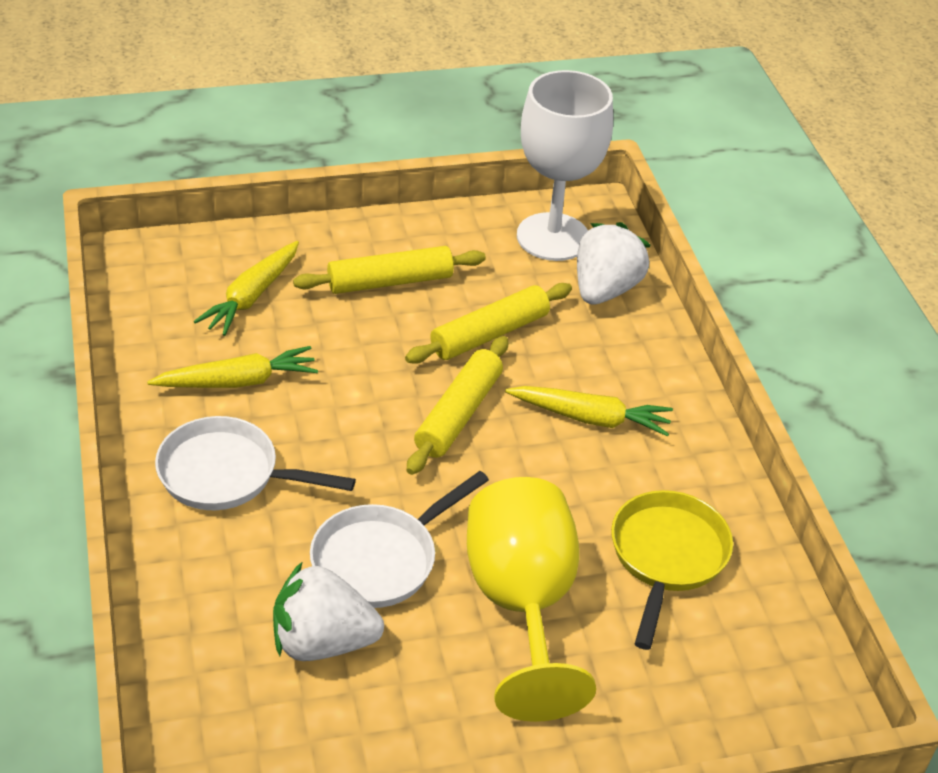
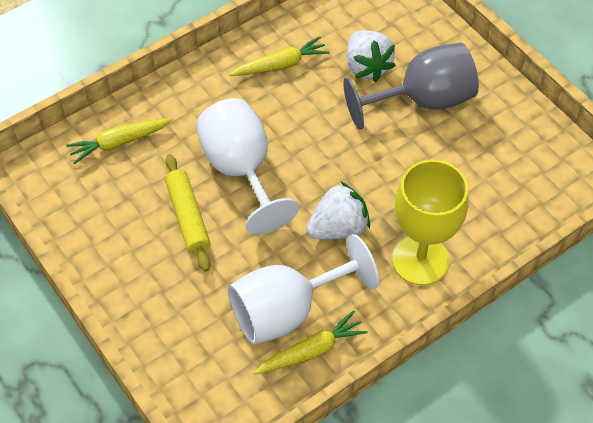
grey goblet: none = 0 -> [343,43,479,130] = 1
white goblet: [517,70,613,261] = 1 -> [196,98,299,235] [228,234,379,345] = 2
white pan: [155,416,356,510] [310,471,489,608] = 2 -> none = 0
yellow pan: [611,490,733,650] = 1 -> none = 0
yellow rolling pin: [293,246,486,294] [405,283,572,364] [407,336,508,475] = 3 -> [165,154,210,272] = 1

